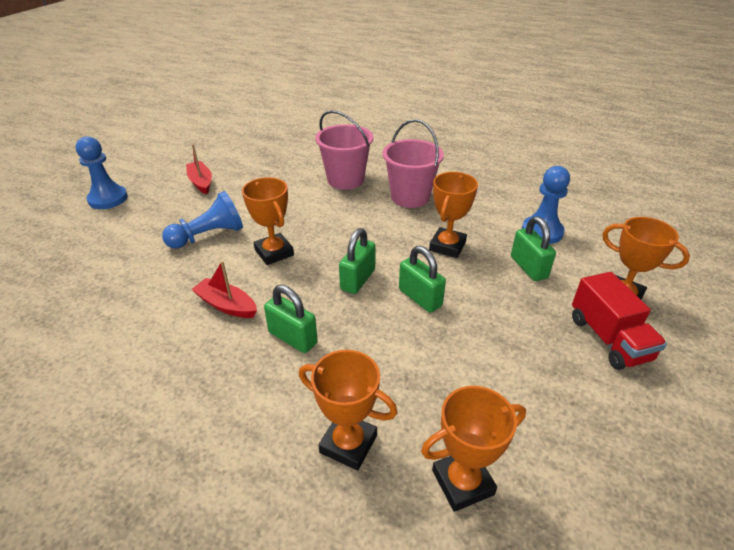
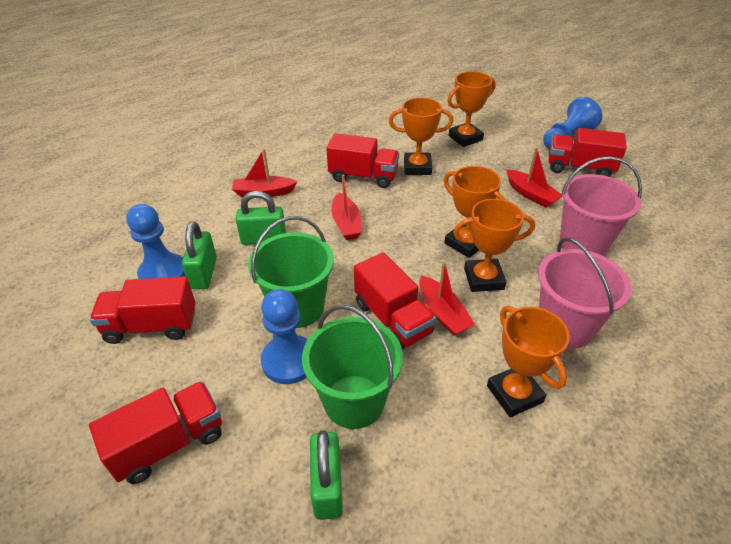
green bucket: none = 0 -> [248,216,334,328] [302,305,403,429] = 2
green padlock: [264,285,318,353] [339,228,376,294] [399,246,446,313] [511,216,556,281] = 4 -> [182,221,217,289] [236,191,286,245] [310,430,343,520] = 3
red boat: [186,144,212,194] [191,261,257,318] = 2 -> [232,149,297,197] [331,174,362,240] [419,261,475,335] [506,147,562,208] = 4
red truck: [572,272,667,370] = 1 -> [89,381,222,484] [90,276,195,344] [326,133,399,188] [354,252,436,349] [549,128,627,177] = 5

